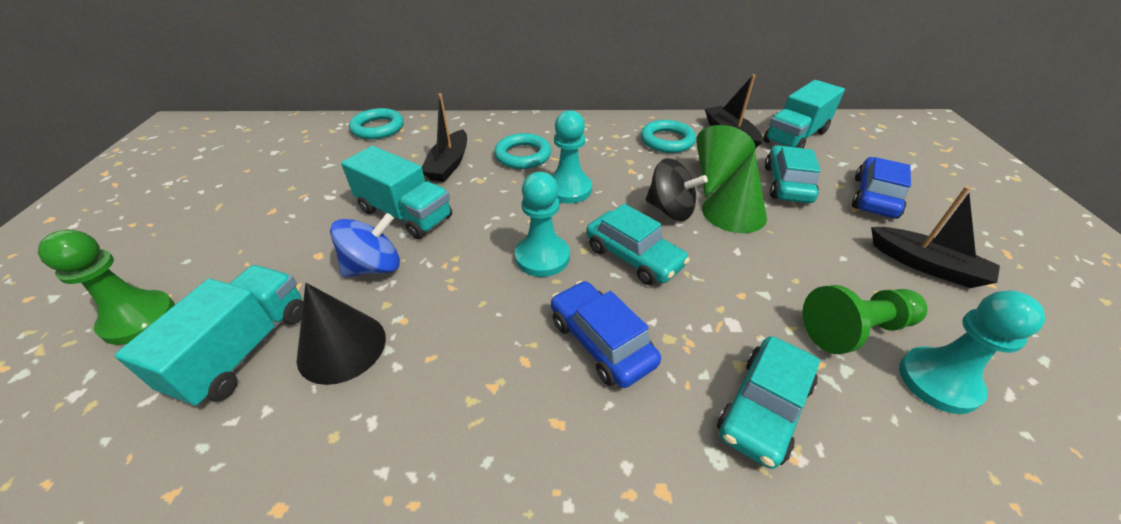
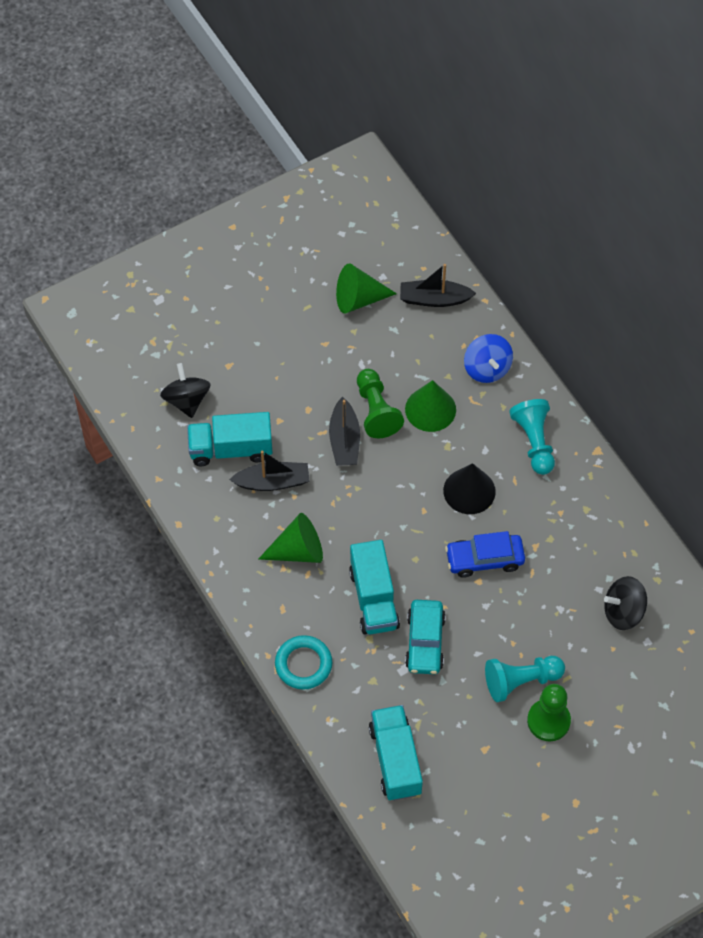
black spinning top: [646,158,708,221] = 1 -> [160,363,210,418] [604,576,647,630] = 2
blue car: [551,281,661,388] [852,157,911,219] = 2 -> [445,531,525,578] = 1
green cone: [696,125,756,198] [702,151,767,233] = 2 -> [258,513,323,563] [336,263,397,314] [405,380,456,432] = 3
turquoise car: [586,204,690,285] [717,336,820,469] [765,145,821,203] = 3 -> [405,600,446,674] = 1
turquoise pawn: [515,172,570,277] [551,110,592,204] [899,290,1045,414] = 3 -> [485,656,565,702] [509,399,555,475] = 2
turquoise ring: [349,108,404,139] [494,133,551,169] [641,120,696,153] = 3 -> [275,635,332,690] = 1

